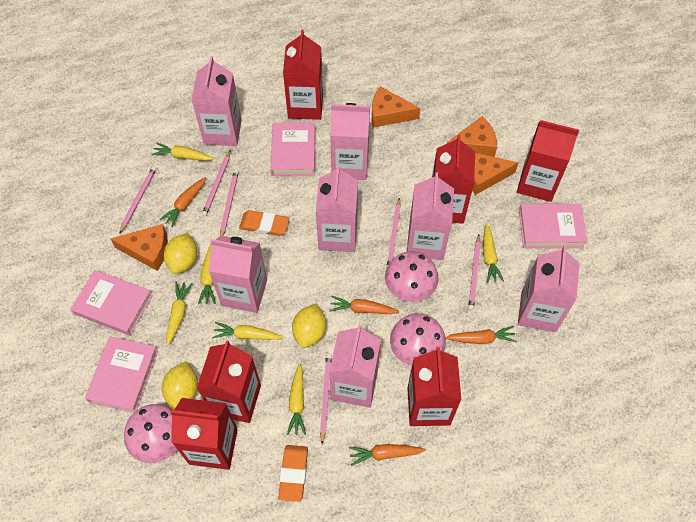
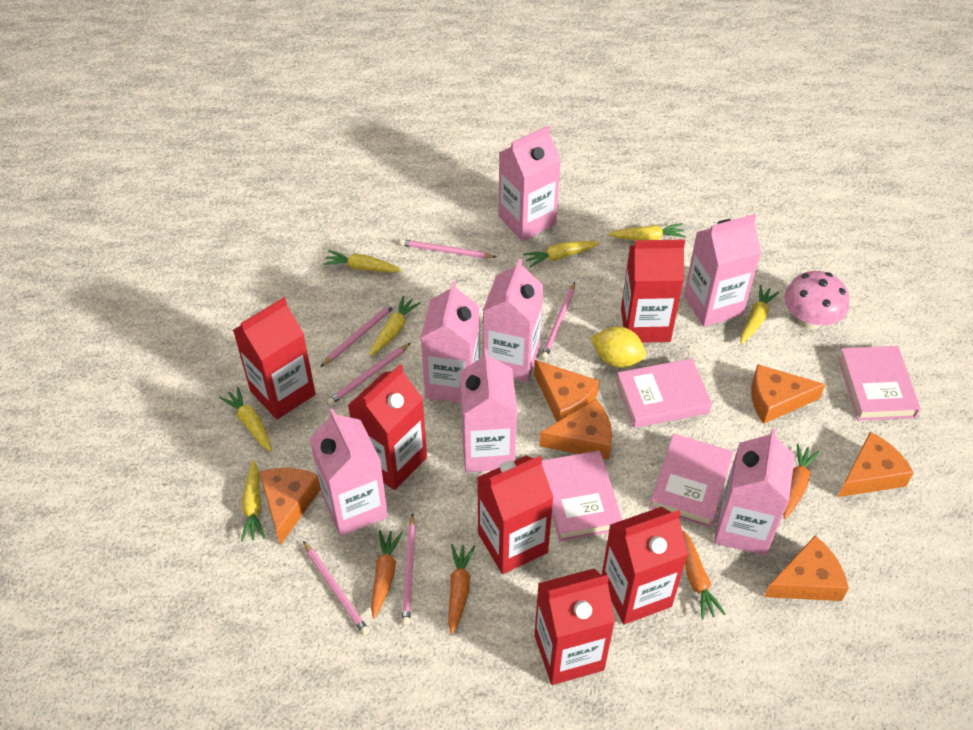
orange cheese: [110,224,168,271] [372,86,421,128] [447,116,497,157] [472,153,518,195] = 4 -> [259,468,321,545] [534,360,599,422] [539,399,612,460] [751,364,826,424] [764,536,849,601] [838,432,914,497] = 6
orange eraser: [239,210,289,236] [278,445,308,502] = 2 -> none = 0
pink mushroom: [124,404,177,463] [385,251,439,302] [390,313,446,366] = 3 -> [784,271,849,330] = 1
yellow carrot: [151,142,214,161] [166,282,192,346] [198,244,216,304] [212,322,283,340] [287,364,306,435] [483,223,504,283] = 6 -> [219,387,272,452] [241,460,265,542] [323,250,402,272] [369,296,421,356] [523,241,599,268] [608,223,686,240] [741,285,779,344] = 7
yellow lemon: [162,361,198,410] [164,233,197,274] [292,304,326,348] = 3 -> [591,326,646,368] = 1

